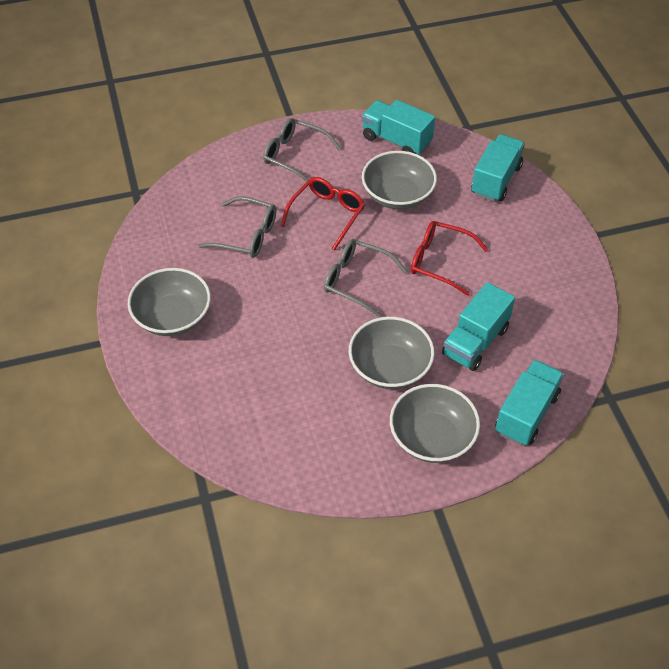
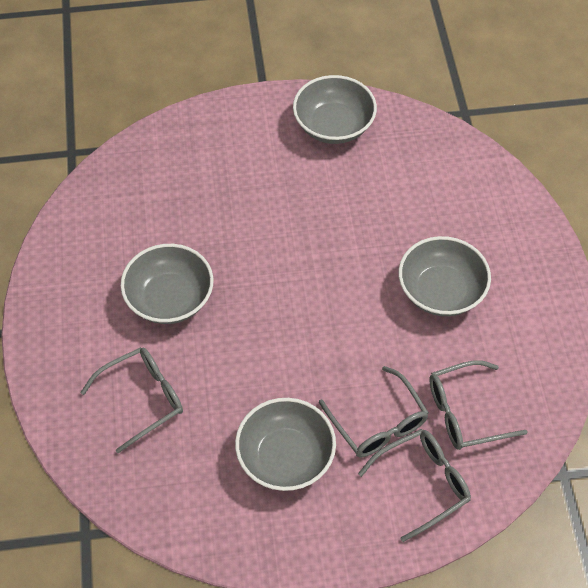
grey glasses: [198,196,276,258] [263,118,341,181] [324,239,407,317] = 3 -> [80,347,183,453] [319,366,429,458] [358,429,471,542] [429,360,528,450] = 4
red glasses: [281,177,365,251] [411,221,488,296] = 2 -> none = 0
turquoise truck: [362,100,435,155] [442,282,515,371] [471,134,525,202] [495,360,564,446] = 4 -> none = 0

